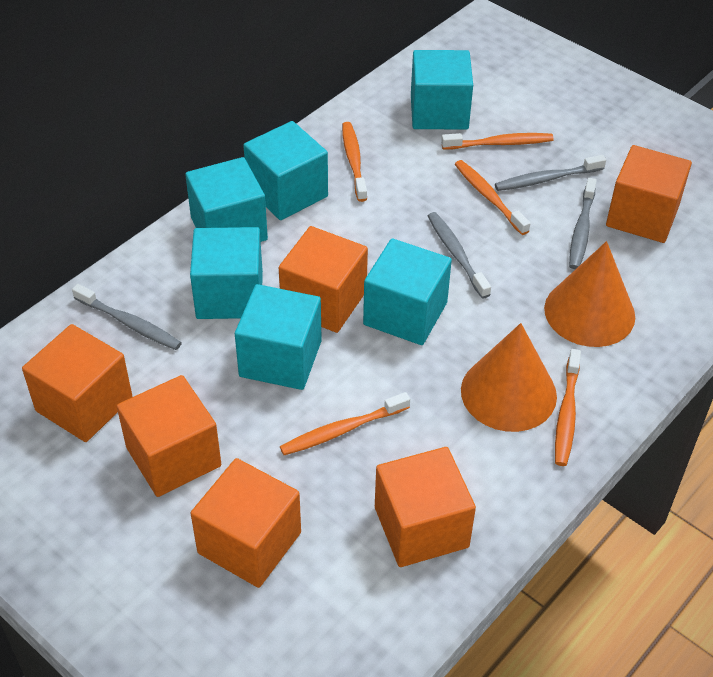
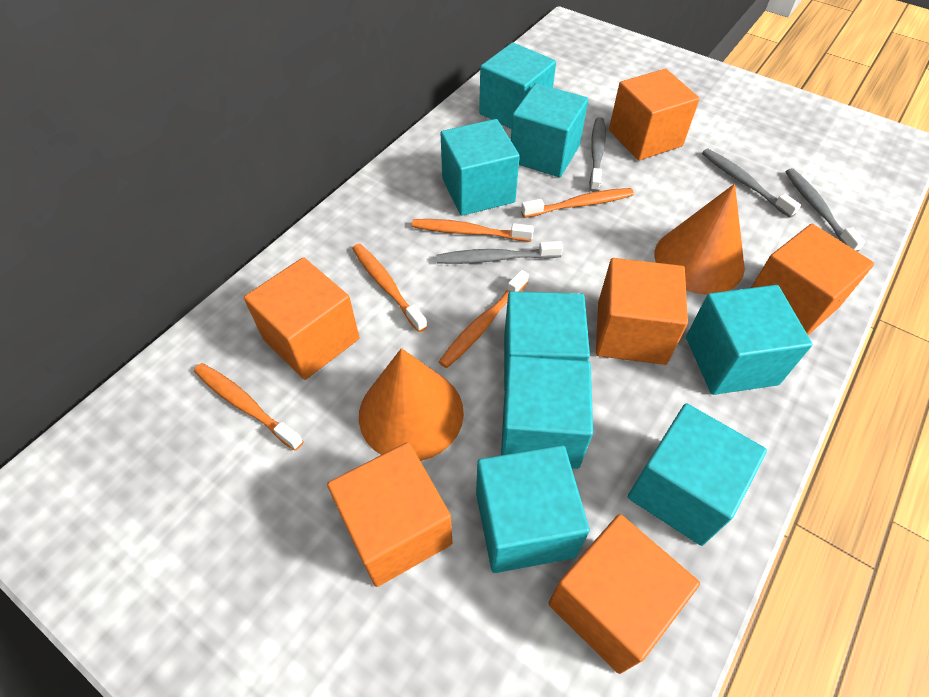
turquoise cube: [185,157,268,242] [190,227,263,319] [235,284,322,390] [243,121,328,220] [363,238,452,345] [411,50,473,129] = 6 -> [441,119,520,216] [476,445,590,573] [479,42,556,129] [501,356,593,469] [504,291,590,391] [511,83,588,177] [628,403,767,546] [686,285,813,395] = 8

